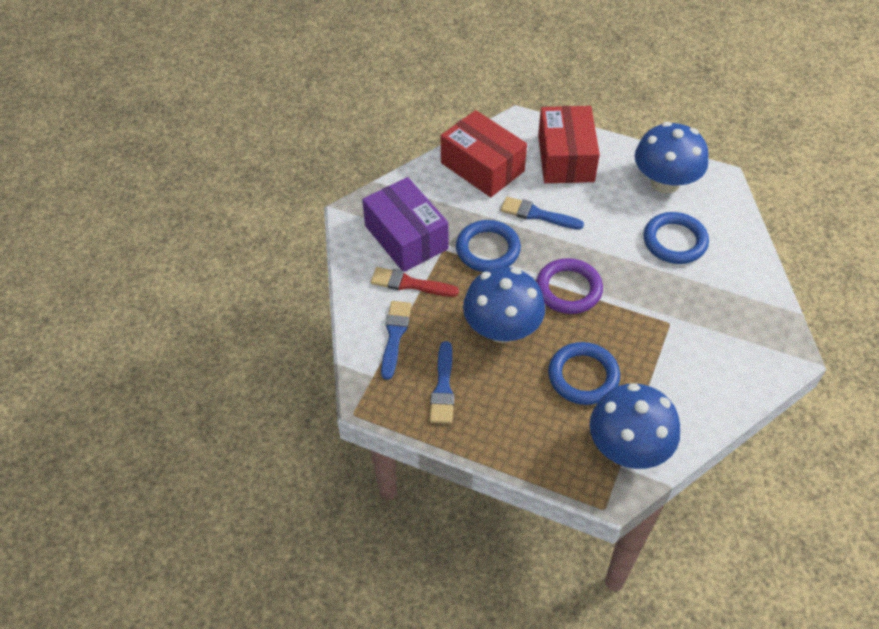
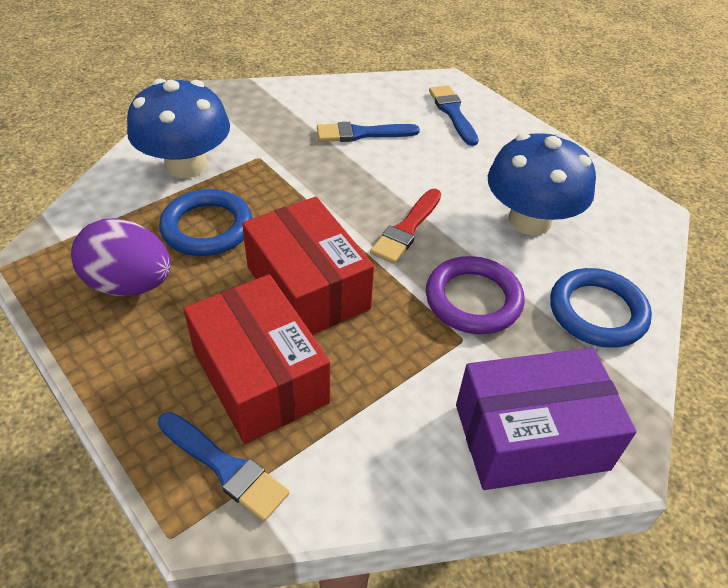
blue mushroom: [463,267,545,343] [590,383,680,469] [634,122,708,193] = 3 -> [127,79,230,178] [488,133,596,235] = 2
blue ring: [456,220,521,272] [548,342,620,405] [643,212,709,264] = 3 -> [159,189,252,256] [550,268,652,348] = 2
purple egg: none = 0 -> [71,218,171,296] = 1

